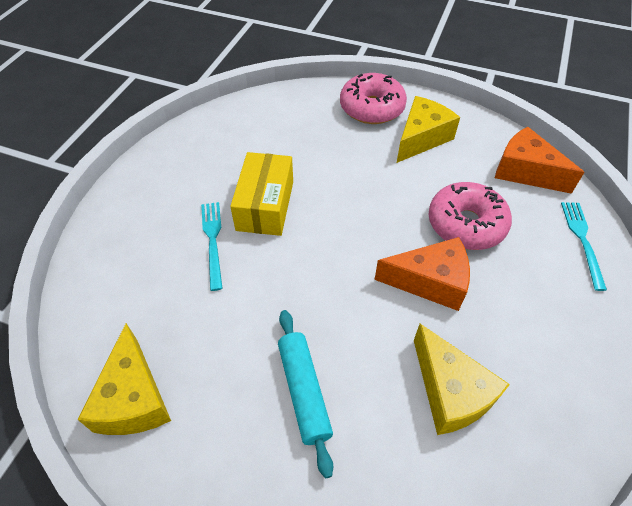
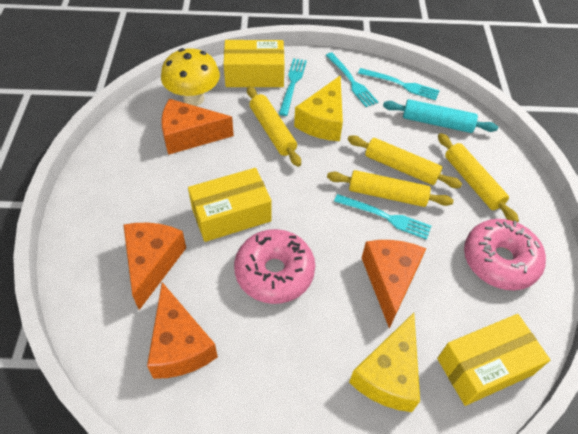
orange cheese: [374,237,470,311] [495,127,584,194] = 2 -> [123,223,186,310] [147,282,218,379] [161,99,234,155] [362,240,426,329] = 4
turquoise fork: [201,202,223,291] [561,202,607,291] = 2 -> [279,58,307,116] [326,52,378,107] [334,194,432,240] [358,68,440,100] = 4
yellow box: [230,152,293,236] = 1 -> [188,168,272,242] [224,40,285,87] [437,314,550,406] = 3
yellow cheese: [78,323,171,435] [397,96,460,163] [414,324,510,435] = 3 -> [294,75,343,141] [349,313,420,412] = 2
yellow mushroom: none = 0 -> [161,48,220,106] = 1
yellow rolling pin: none = 0 -> [247,86,301,167] [327,170,454,207] [348,135,462,188] [438,133,519,222] = 4

